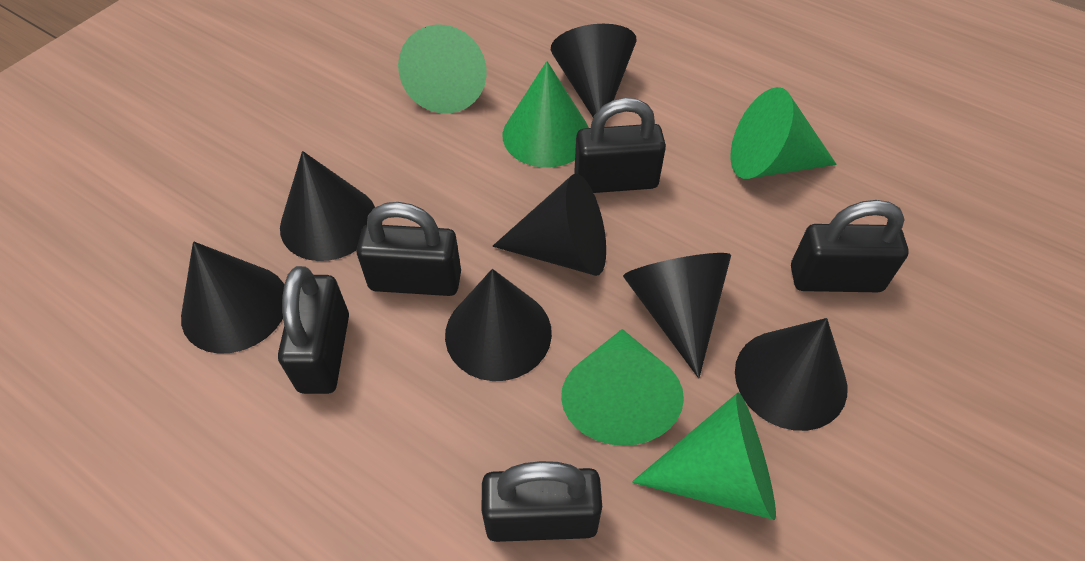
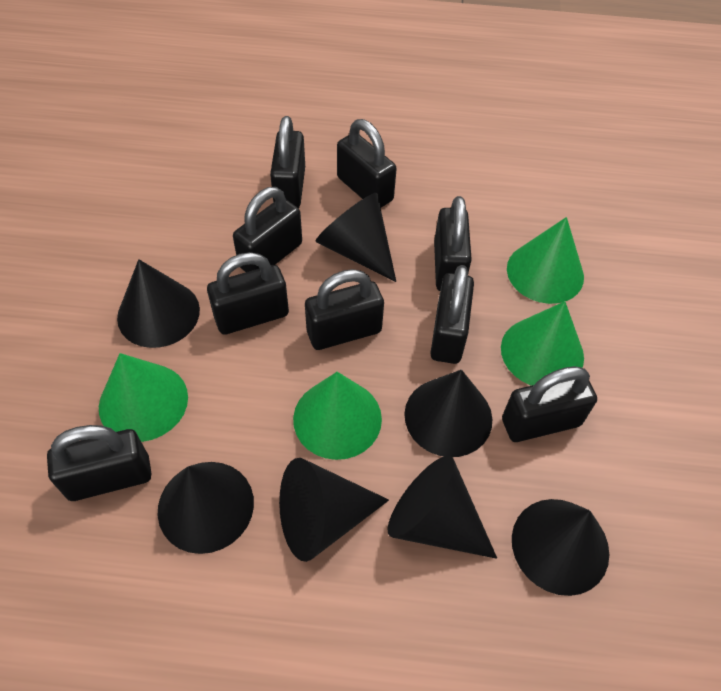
black padlock: [278,266,349,394] [356,202,461,296] [482,461,602,542] [574,98,666,193] [791,200,909,292] = 5 -> [47,425,152,501] [207,252,289,335] [233,187,302,272] [270,116,305,208] [305,269,384,350] [337,119,397,208] [430,265,474,364] [434,196,472,291] [502,366,597,442] = 9
green cone: [398,25,487,114] [503,61,589,168] [561,329,684,446] [632,392,776,520] [730,87,837,179] = 5 -> [99,353,188,442] [293,372,382,460] [501,301,584,386] [507,217,584,304] = 4

